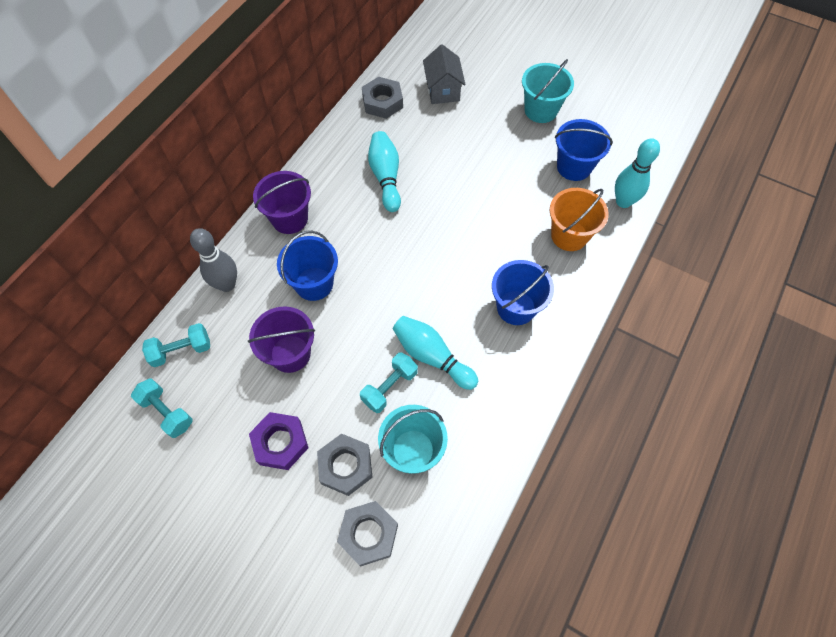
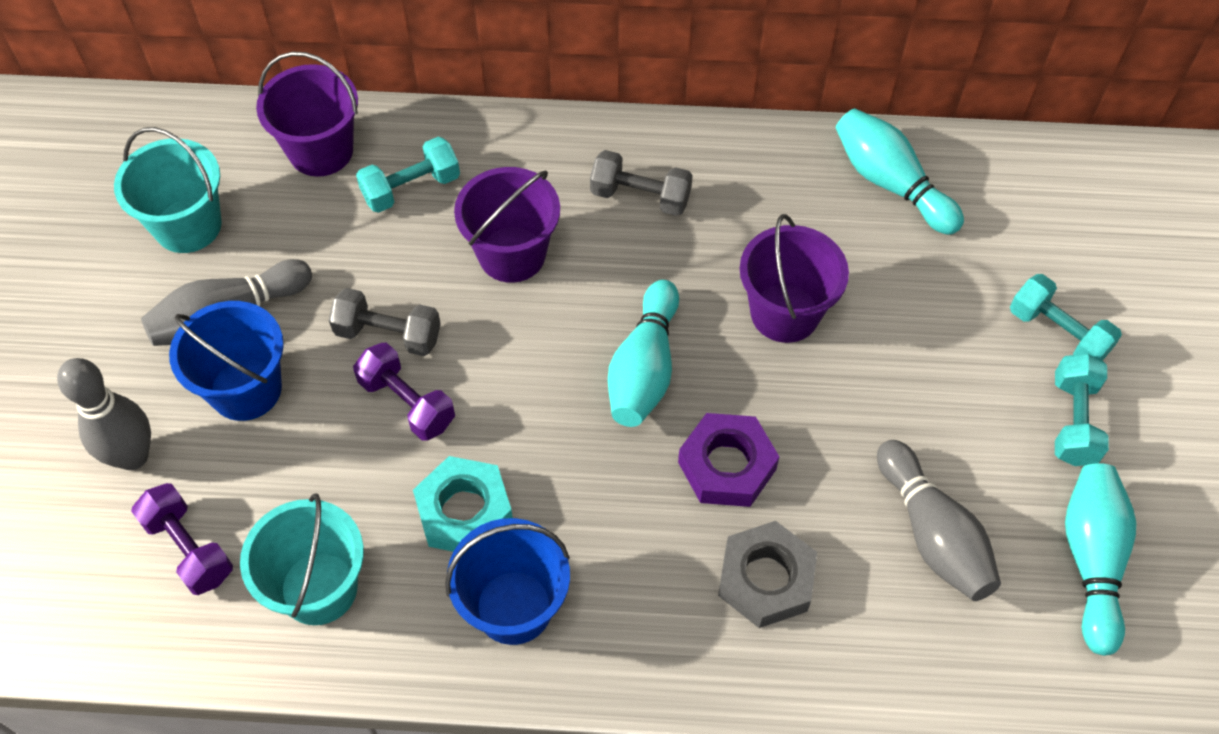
blue bucket: [277,231,338,301] [492,260,554,325] [555,119,613,181] = 3 -> [169,301,284,421] [445,518,570,645] = 2
grey bowling pin: [190,228,237,292] = 1 -> [57,358,151,470] [141,259,312,346] [877,440,1001,601] = 3
grey dumbbell: none = 0 -> [329,288,441,356] [590,150,693,216] = 2
grey house: [423,44,466,104] = 1 -> none = 0
grey nut: [317,434,373,496] [337,501,398,566] [362,77,403,119] = 3 -> [718,521,817,628] = 1
orange bucket: [550,188,609,251] = 1 -> none = 0
purple bucket: [248,306,315,373] [253,171,311,234] = 2 -> [256,51,358,177] [454,167,560,283] [740,214,849,343] = 3
purple dumbbell: none = 0 -> [131,483,233,595] [353,343,455,441] = 2
turquoise nut: none = 0 -> [413,456,513,552] = 1

